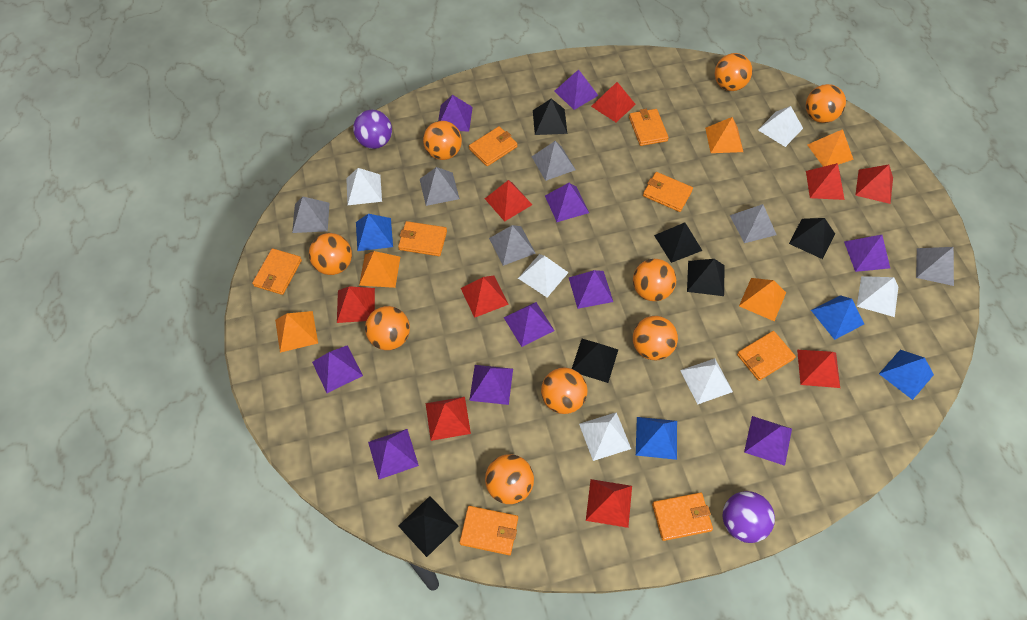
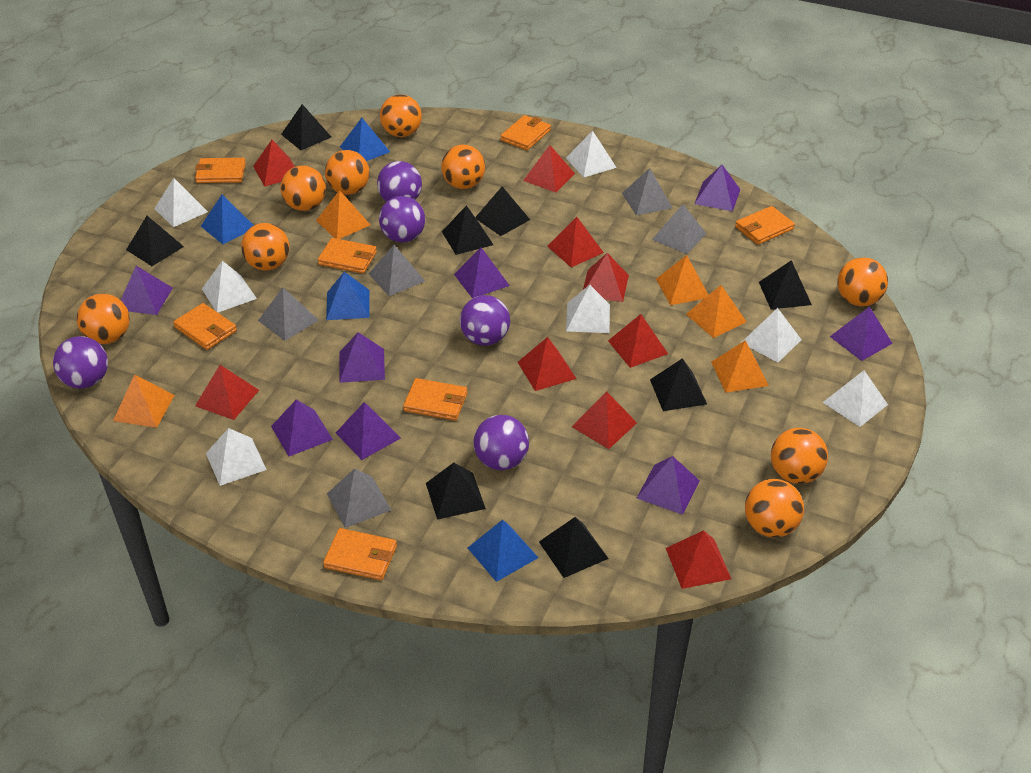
black pyramid: [399,496,458,557] [533,99,567,135] [572,339,618,383] [654,223,702,263] [687,259,725,296] [789,218,835,259] = 6 -> [126,216,184,266] [281,104,331,150] [426,463,486,520] [442,205,493,255] [475,186,530,236] [539,517,609,578] [650,358,707,411] [759,260,812,309] = 8
grey pyramid: [292,196,330,233] [420,167,460,206] [489,225,536,266] [532,141,576,181] [730,204,777,243] [916,247,954,286] = 6 -> [258,287,318,341] [327,468,391,528] [369,245,425,296] [622,168,672,215] [652,204,707,254] = 5
orange wallet: [252,248,302,295] [398,221,447,256] [460,506,518,555] [469,126,517,166] [629,109,669,146] [643,172,693,212] [652,493,713,541] [737,331,796,381] = 8 -> [173,303,237,350] [195,158,246,183] [318,238,377,274] [323,528,397,580] [403,378,468,421] [500,115,551,150] [735,206,795,245] = 7
purple ball: [353,110,392,149] [723,491,775,543] = 2 -> [53,336,108,389] [377,161,422,202] [379,196,425,243] [460,295,510,346] [474,415,529,470] = 5
purple pyramid: [312,345,363,393] [368,429,419,479] [438,95,473,132] [469,365,513,405] [504,302,555,347] [545,183,589,222] [554,69,599,110] [569,270,613,309] [744,416,792,466] [844,235,890,272] = 10 -> [121,266,173,315] [271,399,333,456] [336,402,401,460] [339,332,385,383] [454,247,510,299] [637,456,700,515] [694,165,741,212] [830,307,893,361] = 8
white pyramid: [346,168,382,205] [518,254,569,297] [579,412,631,461] [680,358,733,404] [758,106,803,147] [857,276,898,317] = 6 -> [154,178,208,227] [202,261,257,312] [206,428,267,486] [566,131,617,177] [566,285,610,333] [741,308,802,362] [822,370,888,427] = 7

